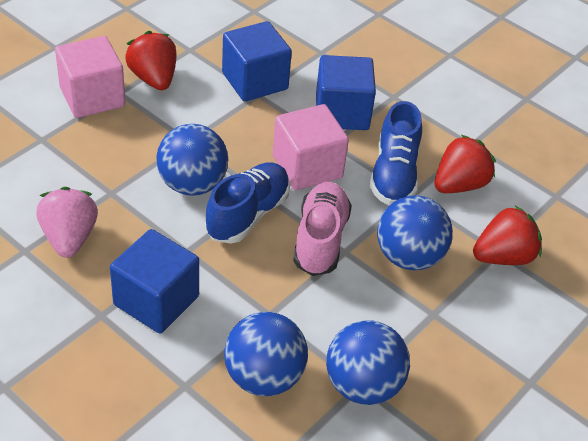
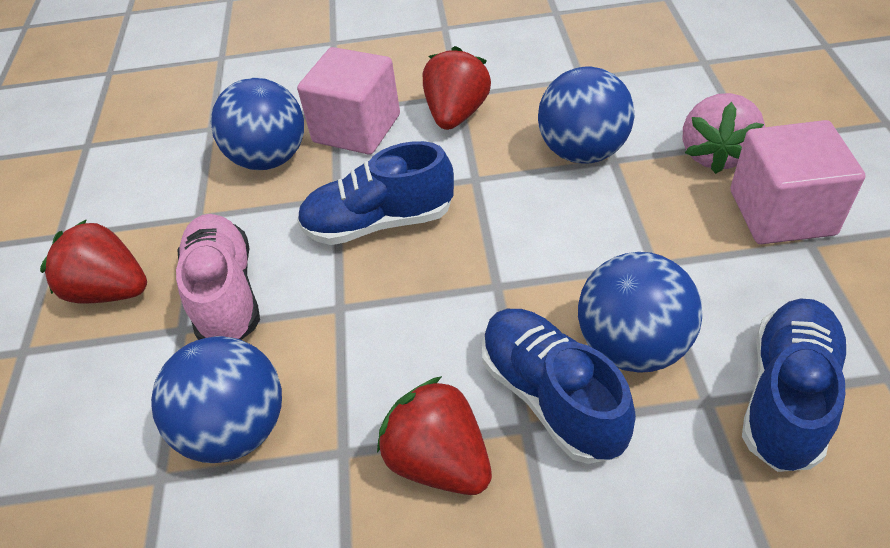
blue cube: [110,229,199,333] [222,21,292,102] [316,55,376,130] = 3 -> none = 0
blue shoe: [205,162,290,244] [370,101,422,206] = 2 -> [297,141,454,245] [482,309,636,464] [742,298,849,472] = 3

